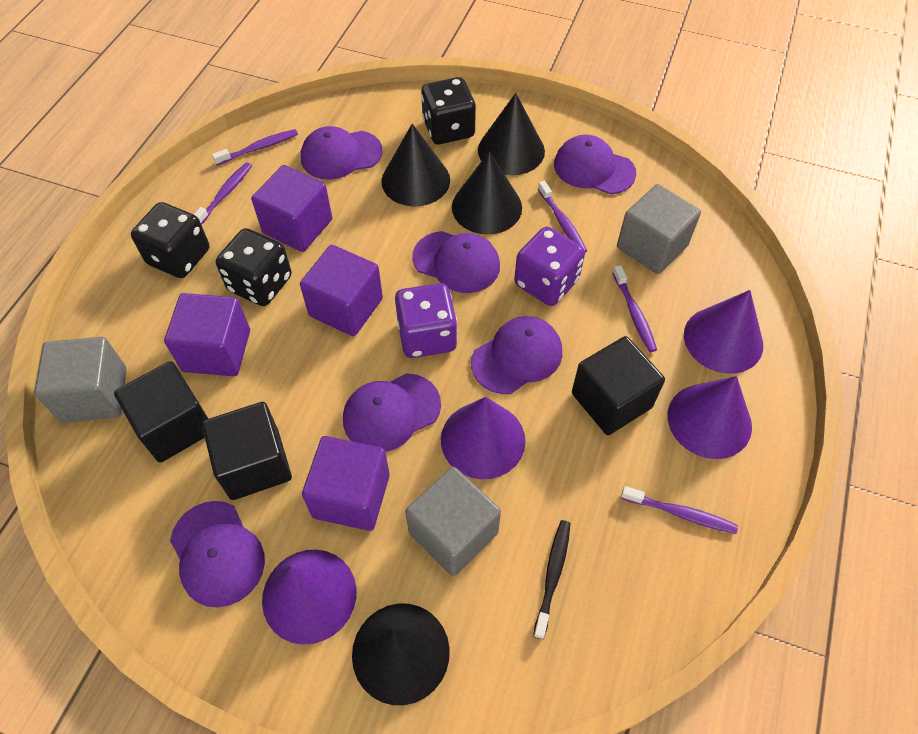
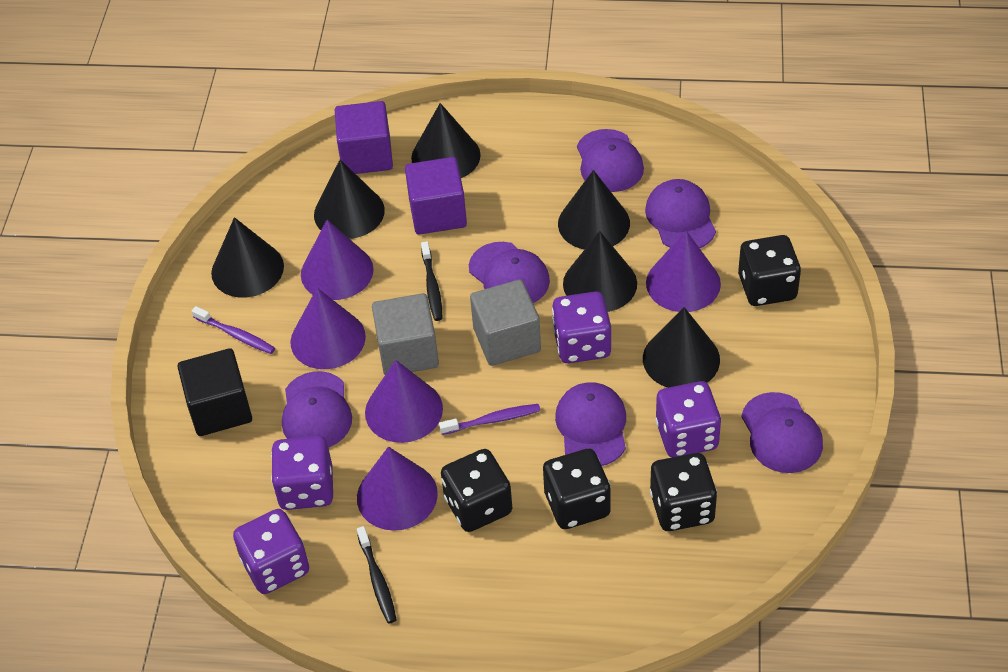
black cone: [352,603,450,705] [381,124,450,207] [452,151,522,235] [478,93,545,175] = 4 -> [211,217,284,298] [314,160,385,239] [411,103,480,178] [558,170,630,250] [563,231,637,312] [643,307,720,388] = 6
black cube: [114,361,208,463] [202,402,292,500] [572,336,665,435] = 3 -> [177,348,252,436] = 1
black dice: [131,202,209,278] [216,228,292,306] [421,77,476,144] = 3 -> [441,449,512,532] [543,449,611,529] [650,453,717,531] [738,235,801,306] = 4
black toothbrush: [533,520,570,639] = 1 -> [357,526,397,623] [421,241,443,321] = 2
grey cube: [34,337,126,423] [405,467,501,576] [617,184,701,274] = 3 -> [372,293,439,375] [470,279,541,366] = 2
purple cone: [262,550,356,645] [441,397,525,479] [668,376,752,459] [684,290,763,374] = 4 -> [290,288,366,369] [301,220,374,300] [357,447,438,531] [365,360,443,443] [646,231,721,312] = 5
purple cube: [164,293,250,376] [251,165,332,252] [300,245,383,336] [302,436,390,531] = 4 -> [335,101,393,174] [405,157,467,235] = 2
purple dice: [395,283,457,358] [514,227,585,306] = 2 -> [233,509,309,594] [271,436,333,510] [552,292,611,363] [655,381,721,457] = 4
purple toothbrush: [194,162,252,225] [212,129,298,165] [538,181,587,253] [612,265,657,352] [621,486,738,534] = 5 -> [192,306,275,354] [439,404,541,435] = 2

